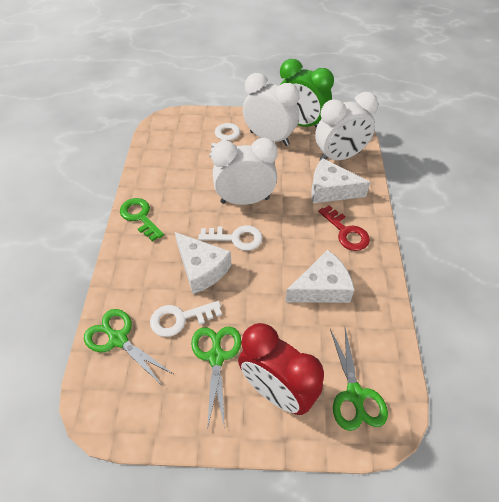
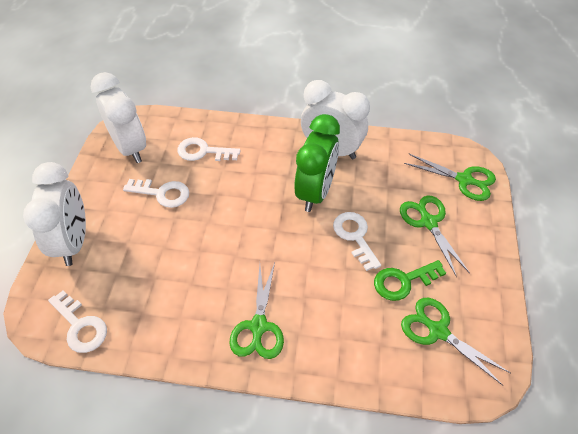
green scissors: [84,309,173,385] [191,327,242,430] [330,328,388,431] = 3 -> [229,263,284,359] [400,196,470,277] [401,298,510,386] [404,154,496,201] = 4
red clock: [238,323,324,415] = 1 -> none = 0
red key: [318,205,370,251] = 1 -> none = 0
white cheese: [175,232,231,294] [285,250,355,303] [312,158,370,203] = 3 -> none = 0
white key: [150,301,222,337] [198,225,263,251] [209,123,240,157] = 3 -> [48,290,107,353] [123,179,189,208] [177,137,241,161] [333,212,381,271] = 4

